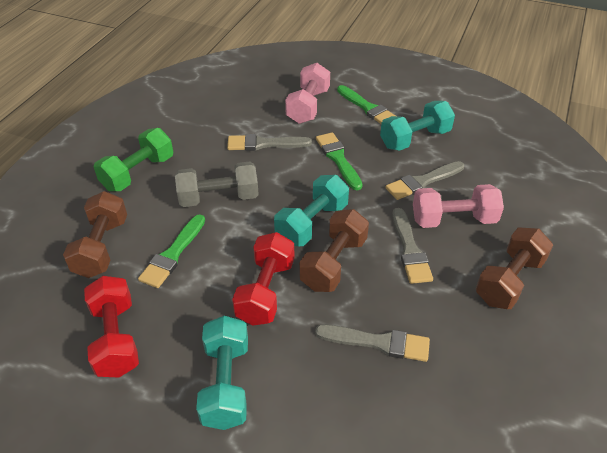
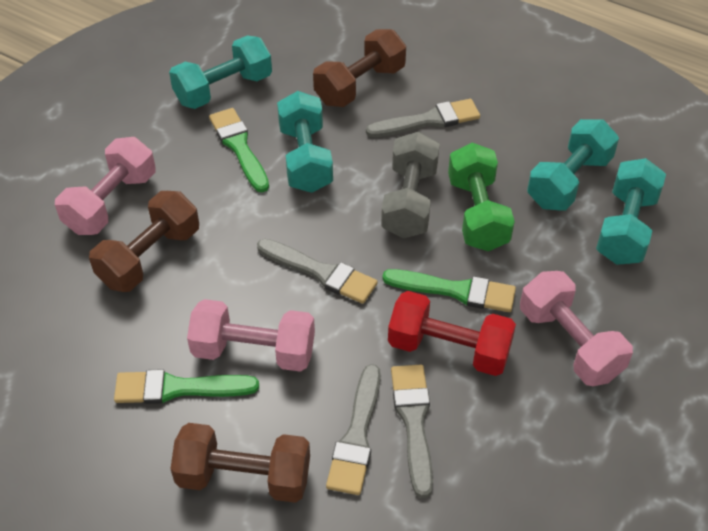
pink dumbbell: [285,63,330,124] [413,184,504,228] = 2 -> [55,137,156,235] [187,299,315,372] [520,271,633,386] = 3
red dumbbell: [84,276,139,378] [232,232,294,326] = 2 -> [388,291,516,376] = 1
turquoise dumbbell: [196,316,248,430] [274,175,349,246] [380,101,455,151] = 3 -> [169,35,272,109] [277,91,333,193] [527,119,619,211] [596,158,666,265] = 4

